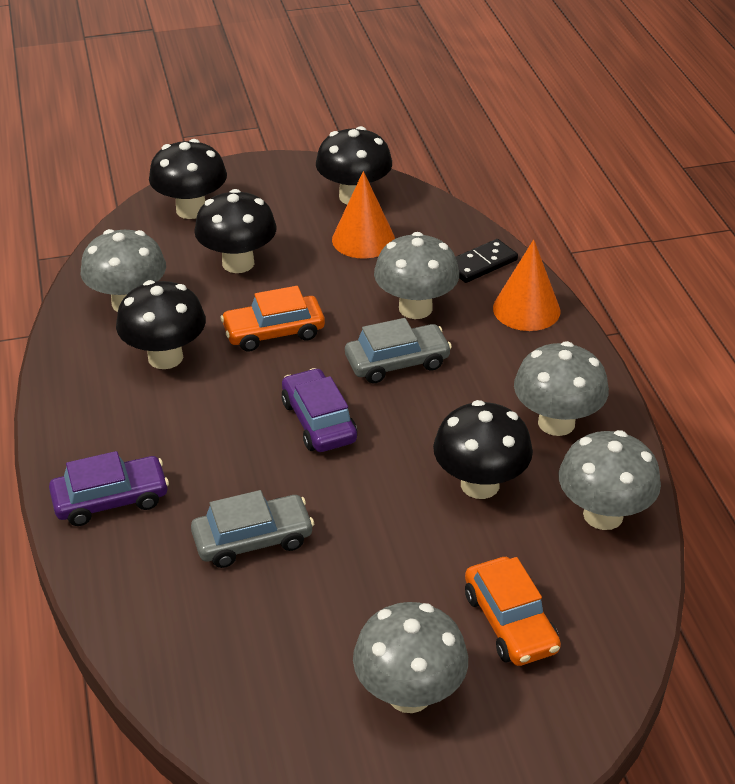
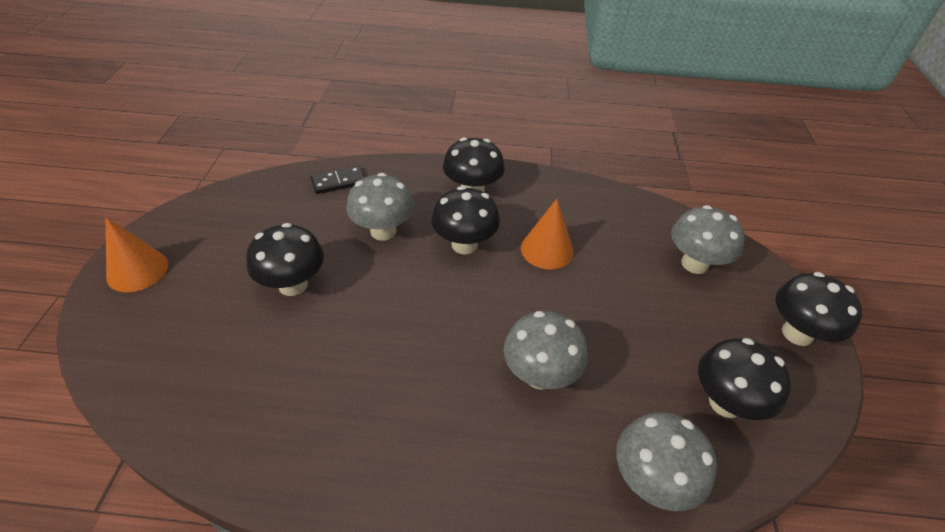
grey car: [191,490,314,568] [345,318,452,383] = 2 -> none = 0
grey mushroom: [81,229,166,312] [353,602,468,713] [374,232,459,319] [514,341,609,436] [559,430,661,530] = 5 -> [346,173,415,241] [504,311,588,390] [616,412,717,511] [671,205,745,274] = 4
orange car: [220,286,325,351] [465,557,561,666] = 2 -> none = 0
purple car: [49,451,169,526] [281,368,357,452] = 2 -> none = 0

